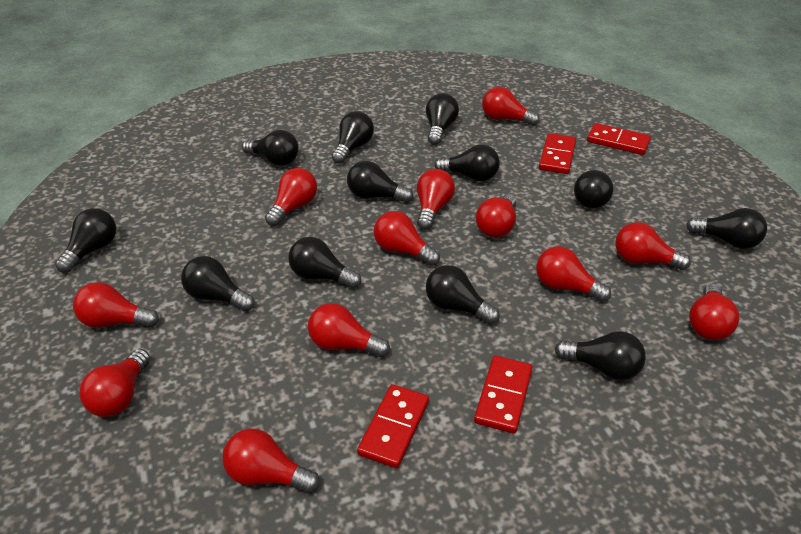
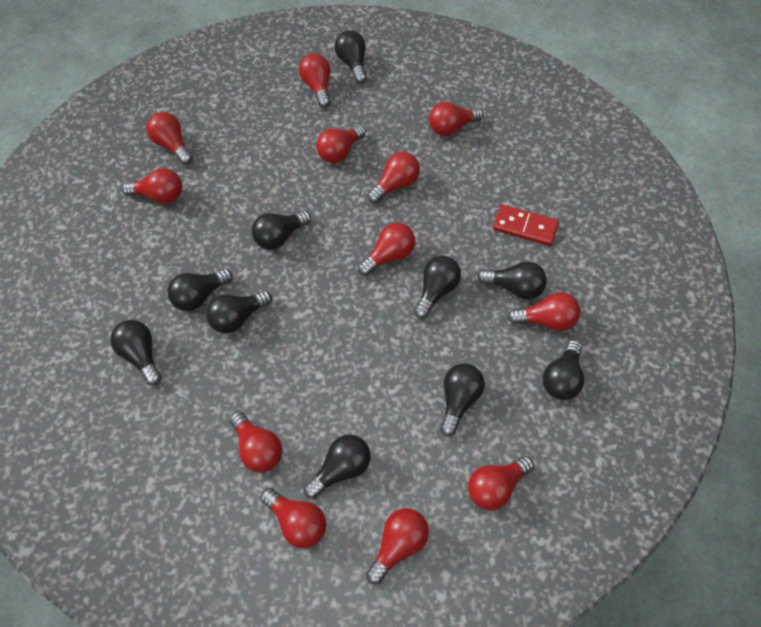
black light bulb: [55,208,116,273] [181,256,255,311] [242,130,299,166] [288,237,361,289] [332,111,374,164] [347,161,414,203] [426,93,459,145] [426,265,500,324] [434,145,500,181] [555,331,646,380] [574,168,614,209] [686,208,767,249] = 12 -> [110,320,162,386] [167,269,233,311] [206,291,272,333] [252,211,311,250] [303,434,371,499] [335,30,367,84] [414,256,461,319] [440,364,485,436] [477,261,547,299] [542,340,584,400] = 10
red domino: [357,384,429,468] [474,356,533,433] [539,133,576,174] [587,123,651,155] = 4 -> [493,205,559,246] = 1

